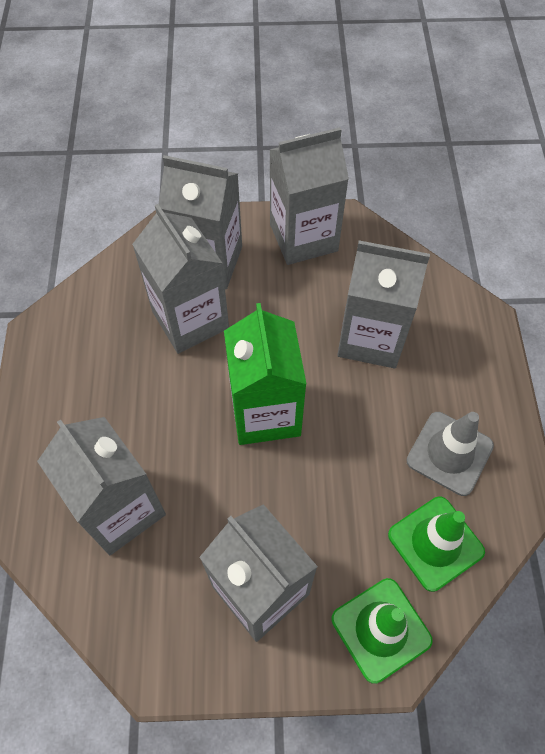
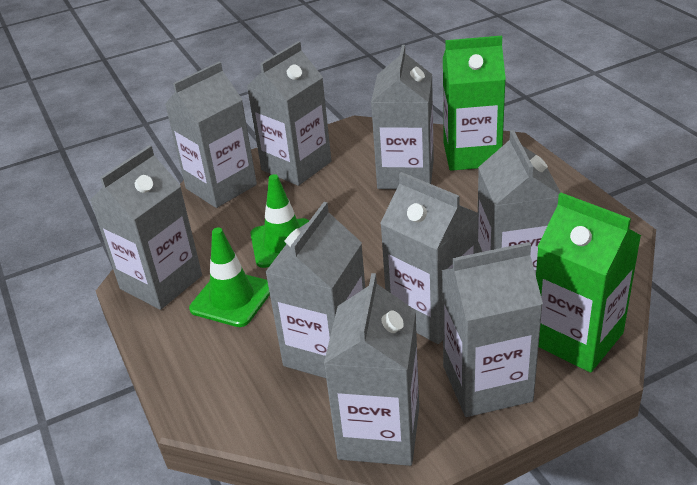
green carton: [224,303,306,445] = 1 -> [443,36,506,171] [536,193,641,373] = 2
grey carton: [37,417,166,555] [132,204,229,354] [159,155,242,290] [199,504,318,642] [270,127,349,265] [337,240,430,369] = 6 -> [90,145,202,310] [165,62,257,208] [247,41,331,186] [266,202,365,378] [324,273,419,466] [371,45,434,189] [380,172,478,344] [442,242,543,417] [477,130,561,275] = 9
grey traffic cone: [406,412,494,496] = 1 -> none = 0

